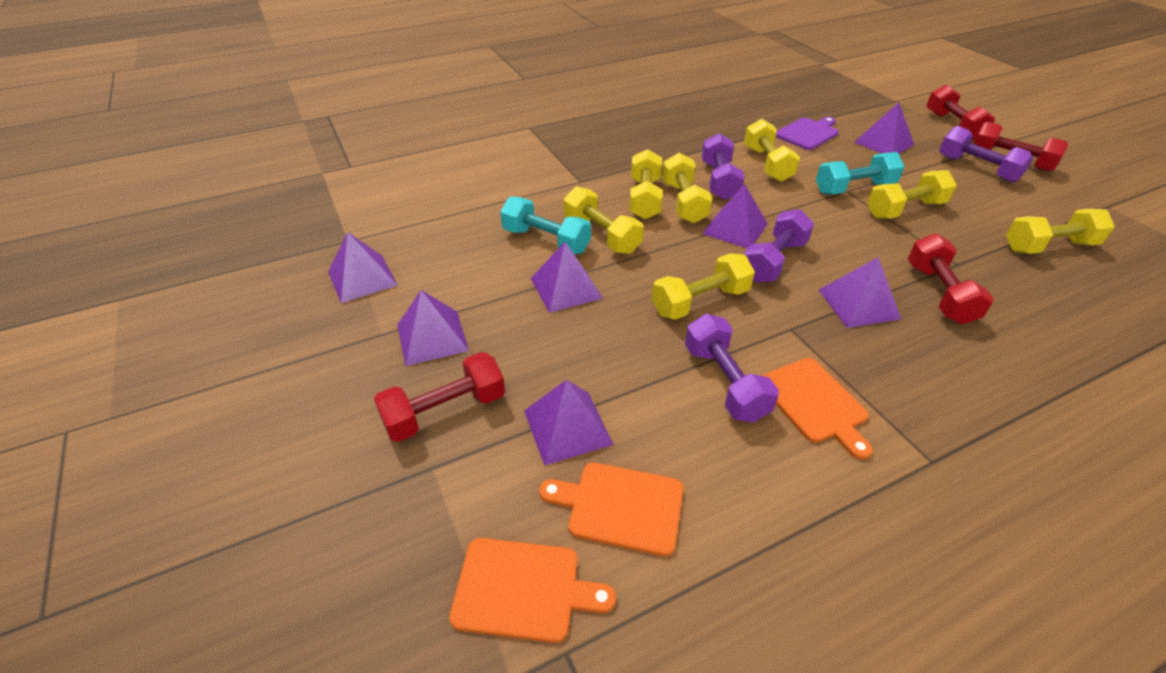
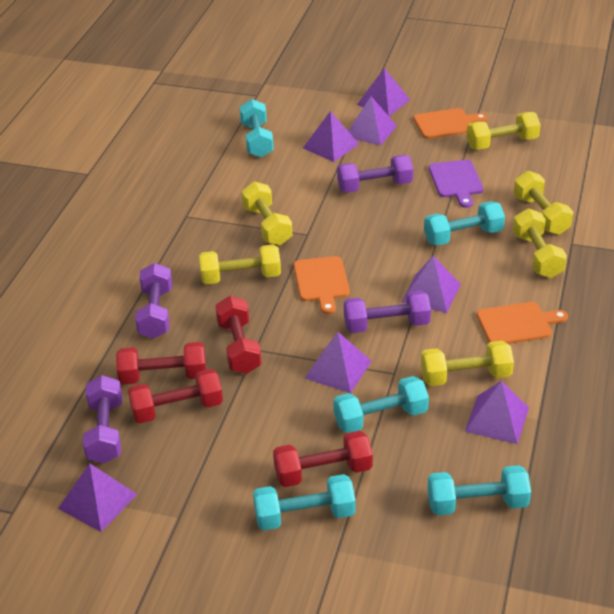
turquoise dumbbell: [500,196,591,254] [816,152,904,194] = 2 -> [240,99,274,157] [253,474,356,531] [333,376,429,433] [424,201,505,246] [427,465,531,515] = 5
yellow dumbbell: [564,186,643,254] [629,149,663,219] [652,253,755,320] [662,153,713,223] [744,119,800,182] [867,170,957,219] [1006,209,1115,254] = 7 -> [199,244,281,284] [241,182,292,245] [421,341,514,386] [466,112,541,150] [513,208,567,278] [514,171,573,235] = 6

